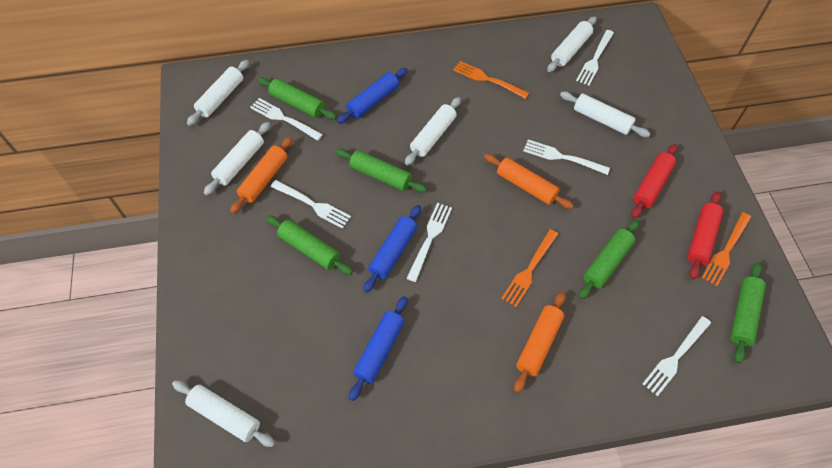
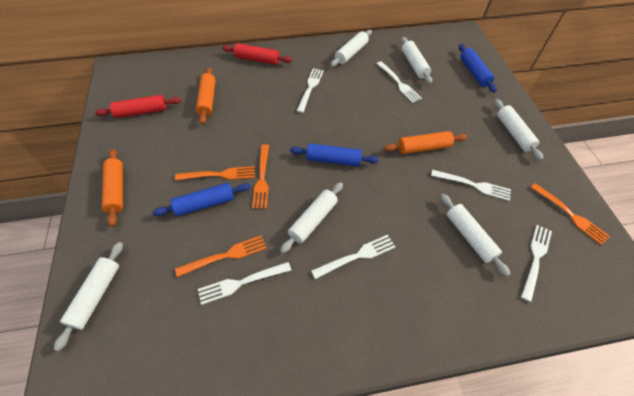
green rolling pin: [258,77,337,120] [266,215,353,275] [336,149,427,193] [578,220,639,300] [731,263,766,363] = 5 -> none = 0
orange fork: [453,61,529,99] [501,229,558,307] [701,212,751,286] = 3 -> [175,166,255,181] [175,235,267,277] [252,144,269,209] [530,183,610,245] = 4

